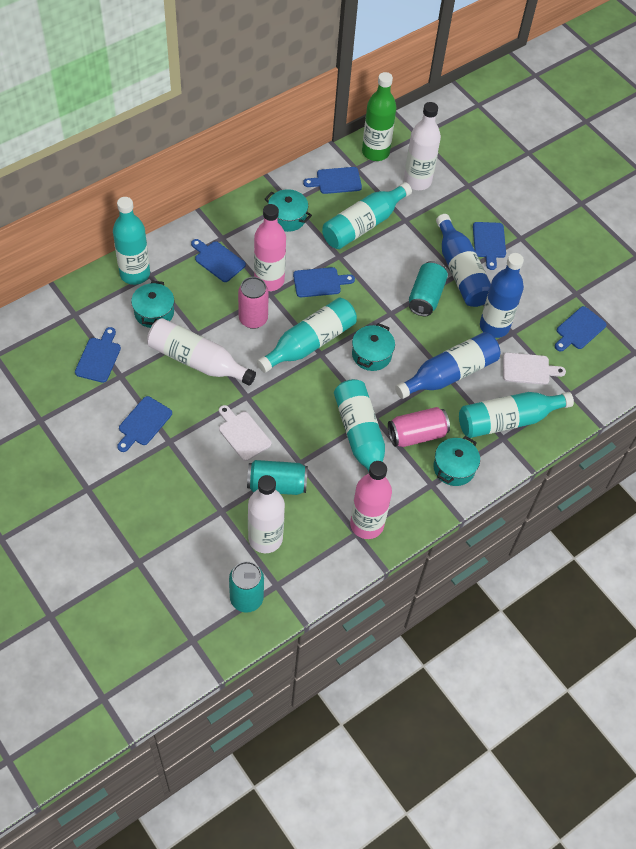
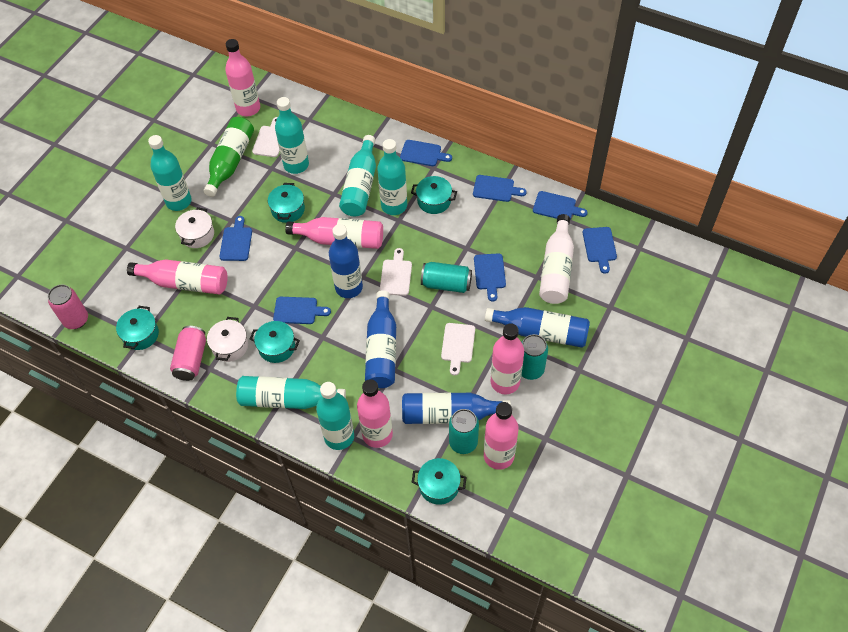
blue bottle: [395,332,500,399] [436,214,491,307] [480,253,524,338] = 3 -> [329,224,363,298] [365,290,396,388] [402,393,511,424] [485,307,590,348] = 4
pink bottle: [254,204,286,291] [350,461,392,539] = 2 -> [127,259,228,295] [225,39,260,116] [285,217,383,249] [357,379,393,448] [484,402,519,470] [491,323,524,394] = 6
turquoise bottle: [113,197,150,285] [257,298,357,373] [322,182,412,249] [334,379,387,478] [459,392,574,438] = 5 -> [148,135,192,211] [236,376,346,409] [275,97,309,174] [316,382,354,450] [339,135,376,216] [377,139,407,215] = 6
turquoise pot: [131,281,174,328] [265,189,312,232] [352,323,395,371] [433,436,480,486] = 4 -> [116,306,159,350] [250,321,300,363] [268,183,305,223] [411,176,457,214] [411,458,466,505] = 5
white bottle: [147,318,256,386] [248,475,285,553] [404,102,441,190] = 3 -> [539,214,574,304] = 1
white cutting board: [219,405,271,461] [503,353,566,385] = 2 -> [252,117,280,157] [380,248,412,296] [441,323,475,375] = 3
white pot: none = 0 -> [175,207,214,248] [207,317,248,362] = 2

